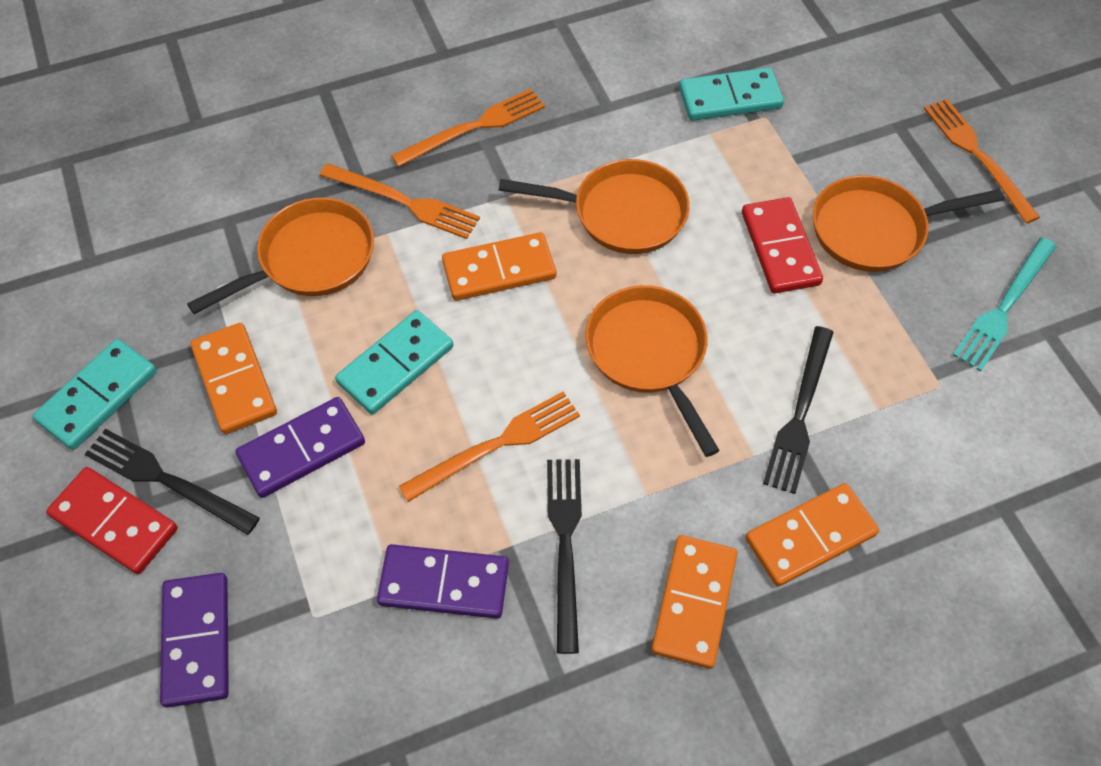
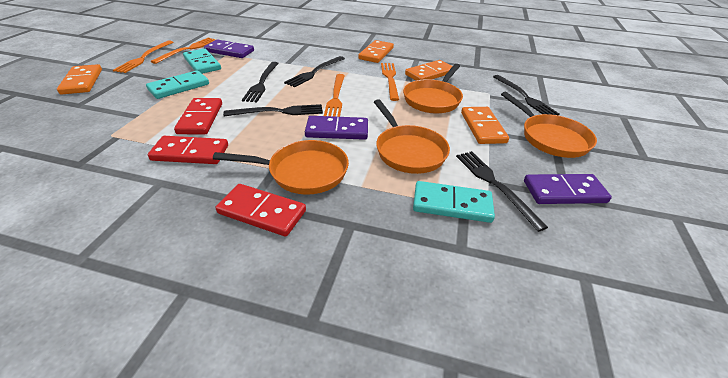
black fork: [85,429,260,535] [547,459,582,654] [763,326,834,494] = 3 -> [223,104,323,116] [242,62,279,102] [284,56,345,87] [456,151,548,232] [493,75,559,115] = 5
red domino: [46,467,178,574] [742,197,823,293] = 2 -> [148,136,228,164] [174,98,222,134] [215,184,306,237] = 3
turquoise fork: [953,237,1057,372] = 1 -> none = 0

